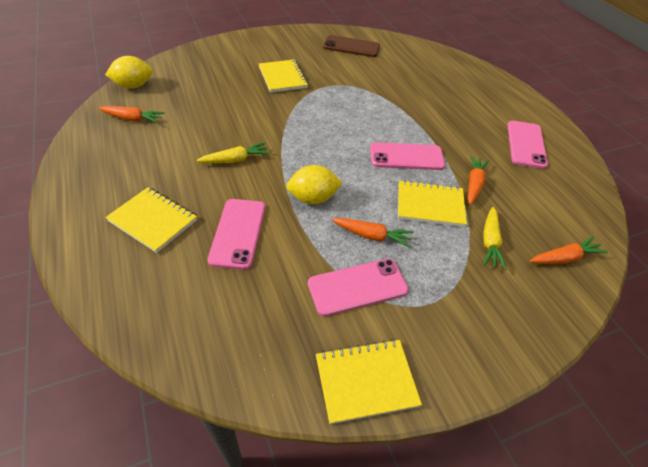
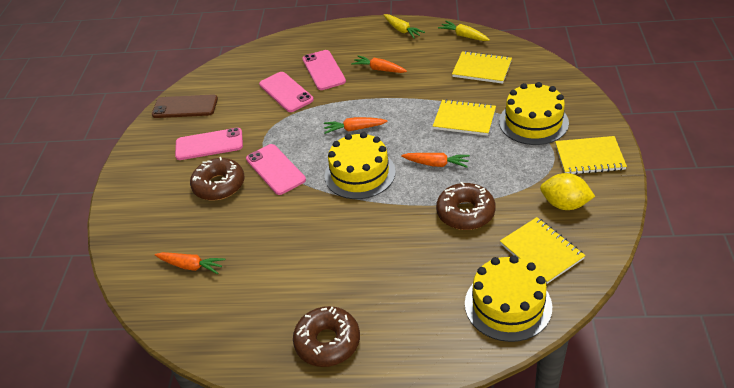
brown donut: none = 0 -> [190,157,244,200] [293,306,360,367] [436,182,496,230] = 3
yellow cake: none = 0 -> [325,132,396,199] [465,255,552,342] [499,82,569,145] = 3
yellow lemon: [105,56,152,89] [286,165,343,204] = 2 -> [540,173,595,210] = 1

